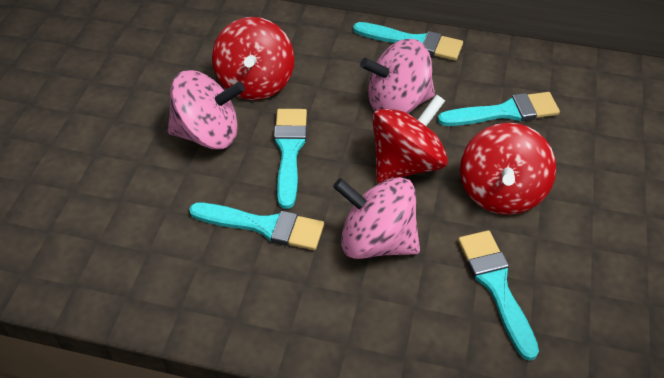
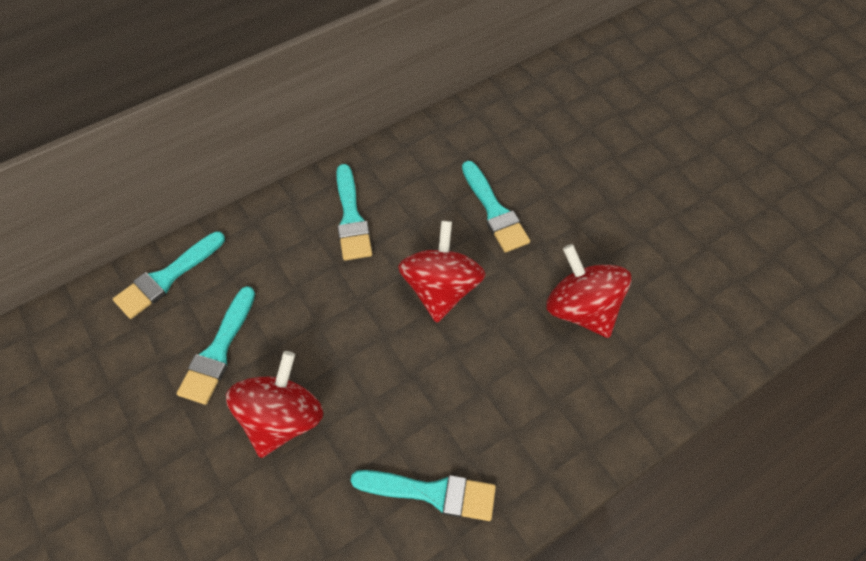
pink spinning top: [168,70,245,149] [333,177,420,259] [360,39,435,113] = 3 -> none = 0

